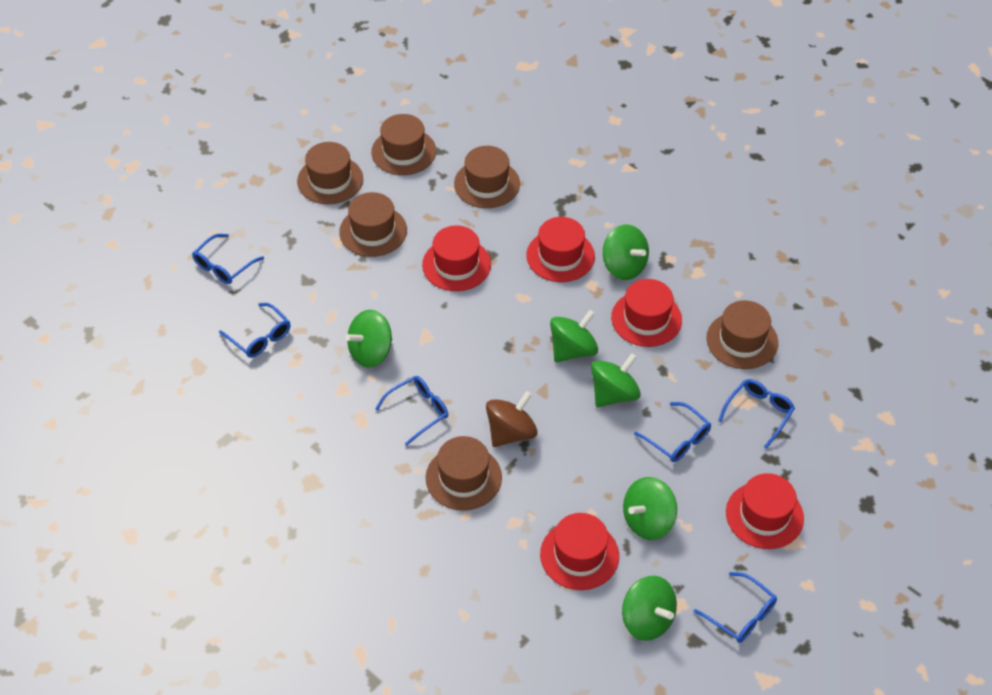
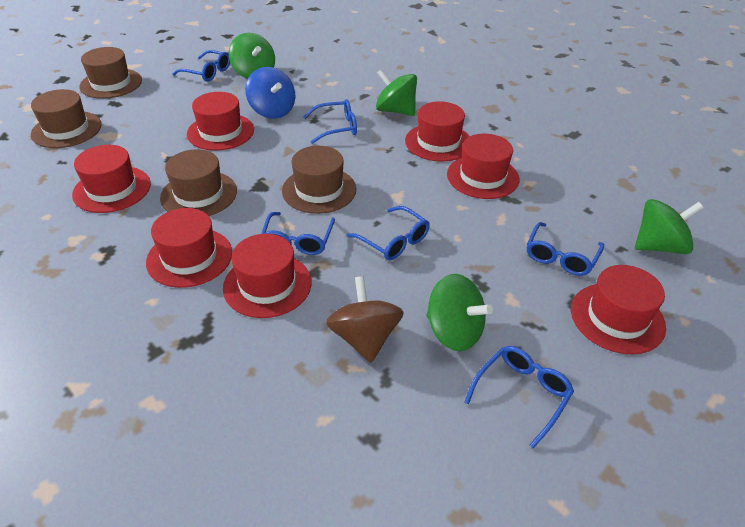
blue spinning top: none = 0 -> [245,67,295,119] = 1
brown hat: [297,142,363,204] [339,192,407,257] [371,114,436,175] [426,436,502,511] [454,146,520,208] [706,300,778,369] = 6 -> [31,89,102,148] [79,47,142,99] [160,149,237,216] [282,146,357,214] = 4
green spinning top: [345,310,392,368] [550,310,598,362] [591,353,641,407] [603,225,649,280] [622,576,677,641] [623,477,677,540] = 6 -> [229,33,275,79] [376,69,417,116] [426,274,493,351] [635,199,704,254] = 4
red hat: [422,225,491,291] [526,217,595,282] [540,513,619,590] [611,279,682,347] [726,473,804,549] = 5 -> [72,145,151,213] [146,208,232,288] [187,92,254,151] [223,234,312,318] [405,101,470,162] [447,134,519,199] [571,265,666,355] = 7

